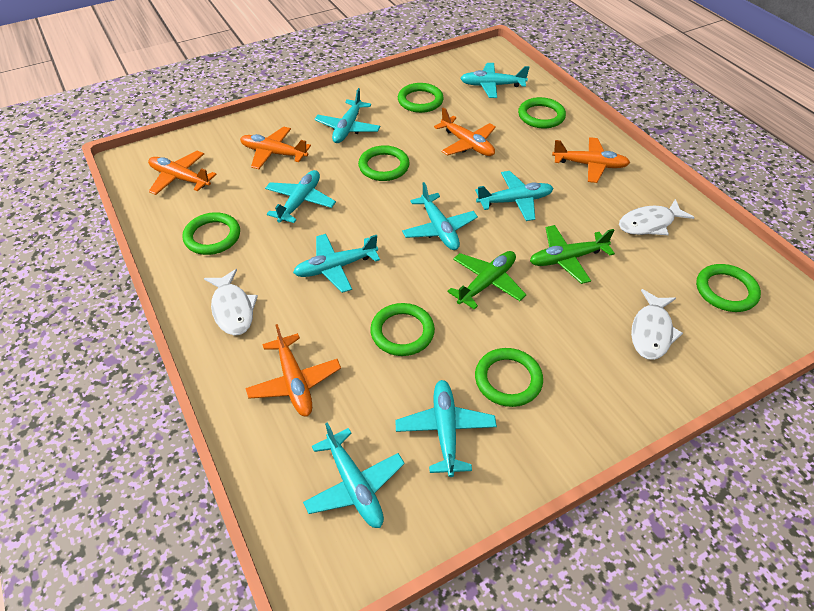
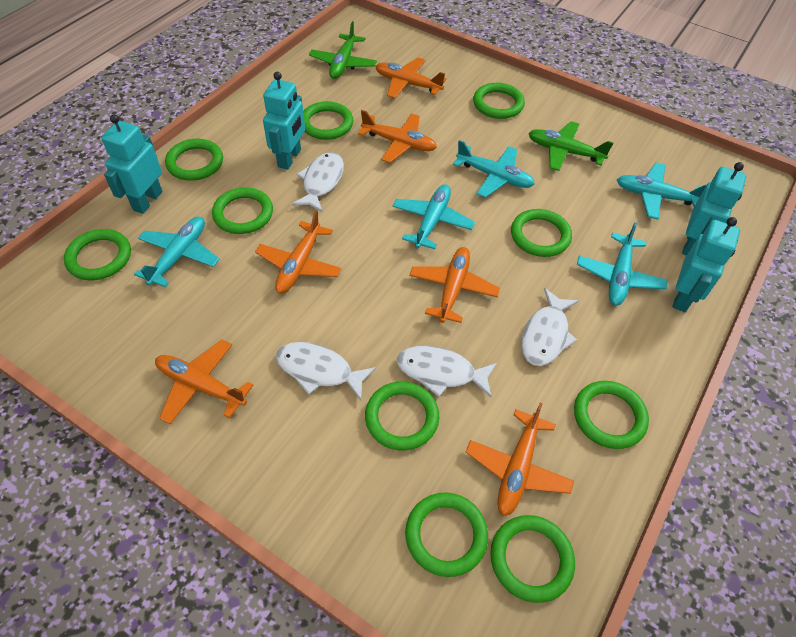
green ring: [182,212,240,255] [358,145,410,181] [370,303,435,356] [398,83,444,113] [475,348,543,407] [518,97,566,128] [696,264,761,312] = 7 -> [64,229,131,280] [165,139,223,181] [212,187,273,234] [303,101,353,140] [365,381,439,450] [405,492,488,577] [473,83,525,119] [490,515,575,603] [511,209,572,257] [574,381,649,449] = 10
orange plane: [148,151,217,195] [240,126,311,169] [245,324,341,416] [434,108,496,156] [552,137,630,183] = 5 -> [155,339,253,424] [255,210,342,293] [358,110,437,163] [375,57,447,98] [409,247,500,323] [466,403,574,516] = 6
turquoise plane: [265,170,336,223] [293,234,380,293] [303,422,405,528] [314,88,380,143] [395,380,497,477] [402,182,478,250] [460,63,530,98] [475,171,554,221] = 8 -> [134,217,219,287] [392,184,475,249] [453,140,535,198] [577,222,668,306] [616,163,706,219] = 5
turquoise robot: none = 0 -> [101,114,163,214] [263,72,305,170] [672,217,740,312] [682,162,746,256] = 4
white fish: [204,269,258,336] [619,199,695,235] [631,289,683,360] = 3 -> [276,342,376,400] [291,152,344,213] [397,346,497,397] [521,288,579,366] = 4

